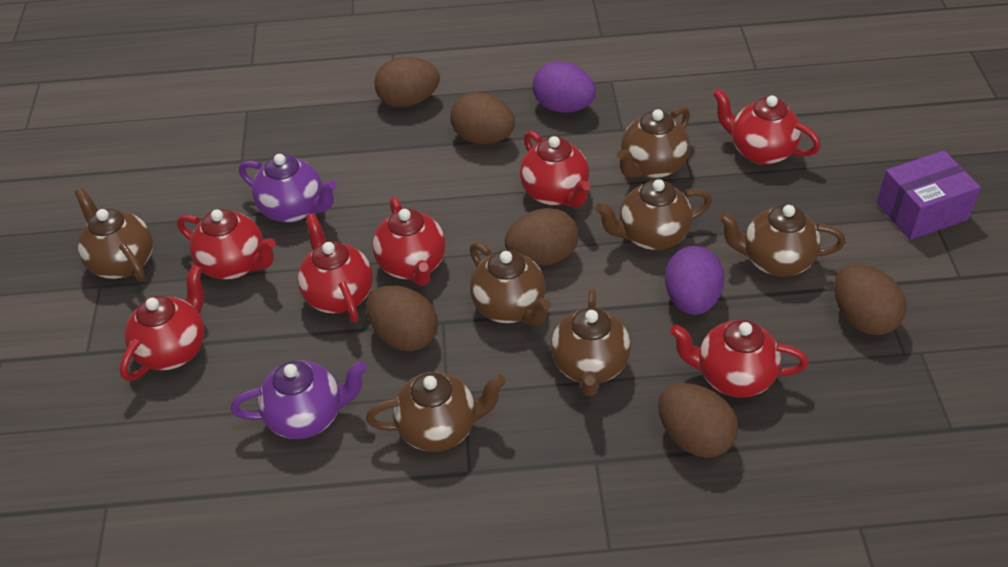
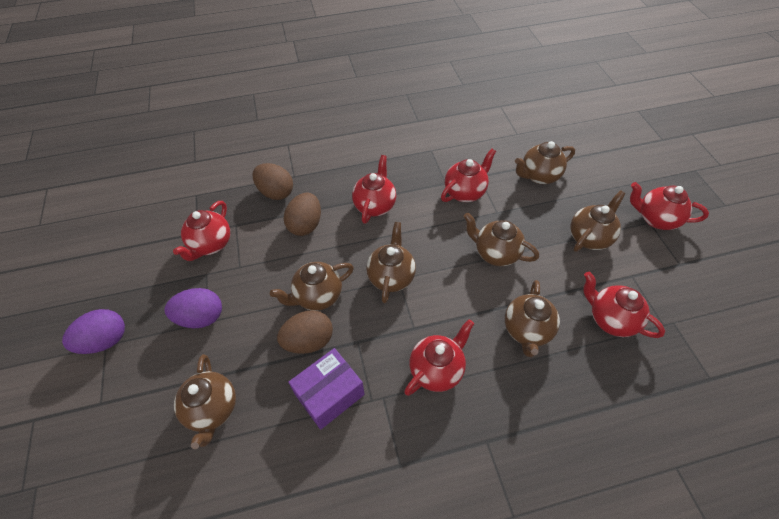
brown egg: [366,285,438,351] [374,57,440,107] [450,92,515,144] [505,208,579,265] [658,383,738,458] [834,264,906,335] = 6 -> [253,163,293,200] [277,310,333,354] [284,193,321,236] = 3
purple teapot: [231,360,367,439] [239,154,337,223] = 2 -> none = 0
red teapot: [119,265,205,381] [177,209,276,280] [298,213,373,322] [372,197,446,286] [520,130,591,208] [670,320,809,398] [713,88,821,165] = 7 -> [173,201,230,261] [352,155,396,224] [404,320,474,396] [441,149,496,202] [583,272,665,338] [630,182,709,230] = 6

